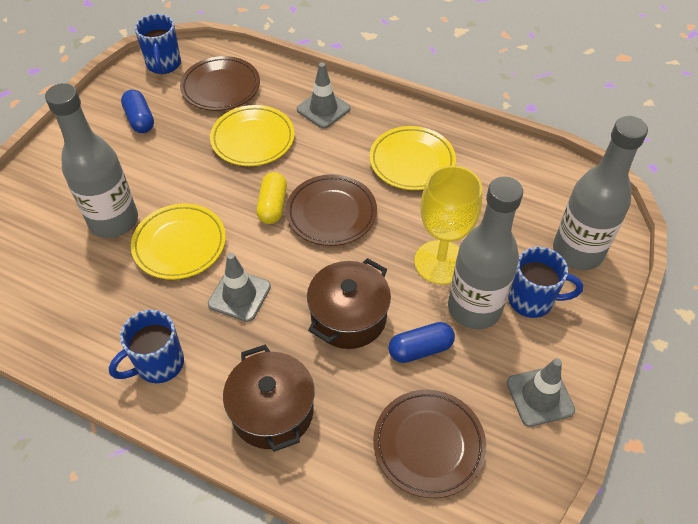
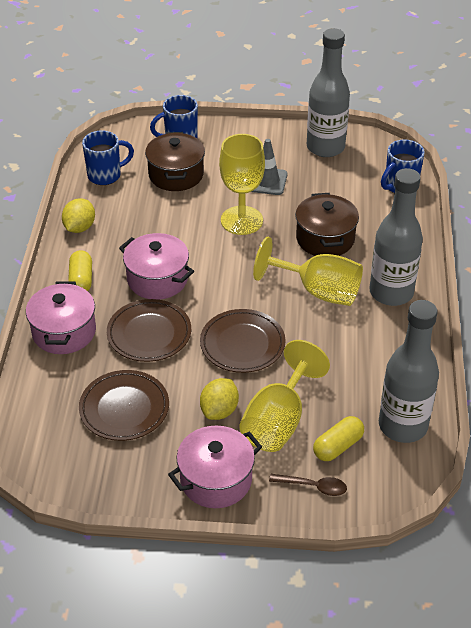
blue capsule: [121,89,154,133] [388,322,455,363] = 2 -> none = 0
brown spoon: none = 0 -> [269,474,347,496] = 1
grey traffic cone: [208,253,271,322] [297,63,351,129] [507,358,575,427] = 3 -> [252,139,287,195] = 1
pink pot: none = 0 -> [26,281,96,354] [119,233,194,300] [168,425,262,508] = 3
yellow capsule: [256,172,287,224] = 1 -> [68,250,92,291] [313,416,364,461] = 2
yellow goblet: [414,165,482,285] = 1 -> [219,134,265,235] [240,340,330,452] [253,237,363,306] = 3
yellow lemon: none = 0 -> [62,198,95,233] [200,378,239,420] = 2
yellow plate: [131,203,226,280] [210,105,295,166] [369,126,456,190] = 3 -> none = 0

